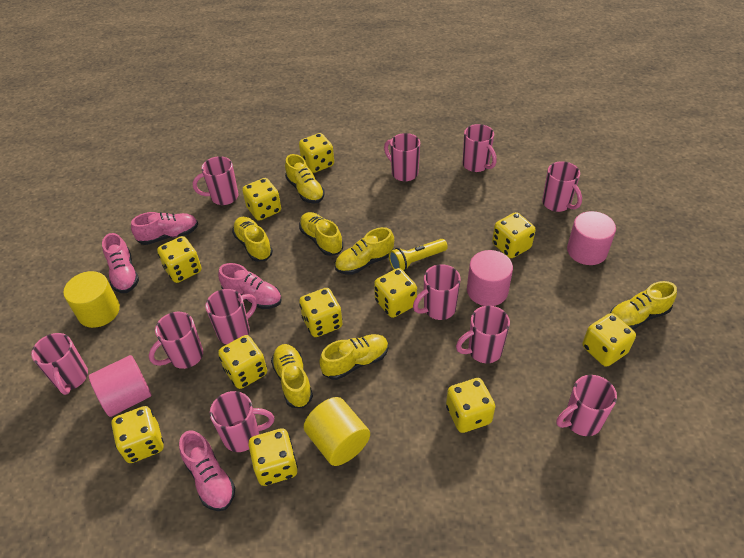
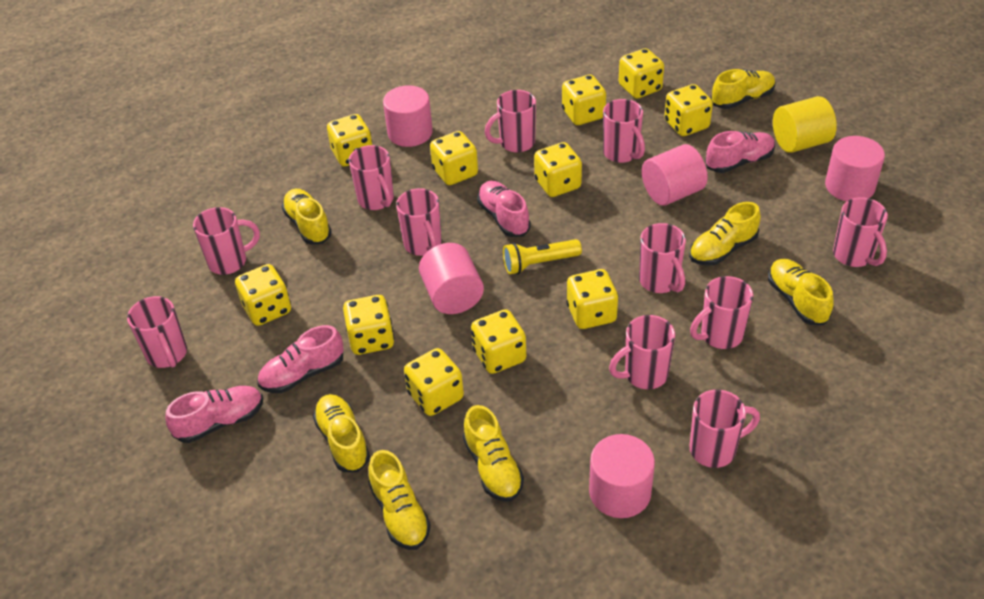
pink cylinder: [89,355,152,417] [467,250,513,306] [567,211,616,265] = 3 -> [383,85,433,147] [419,243,484,314] [589,434,655,518] [642,144,707,206] [825,136,885,201] = 5
yellow cylinder: [63,271,120,328] [304,397,370,466] = 2 -> [773,96,837,153] = 1

